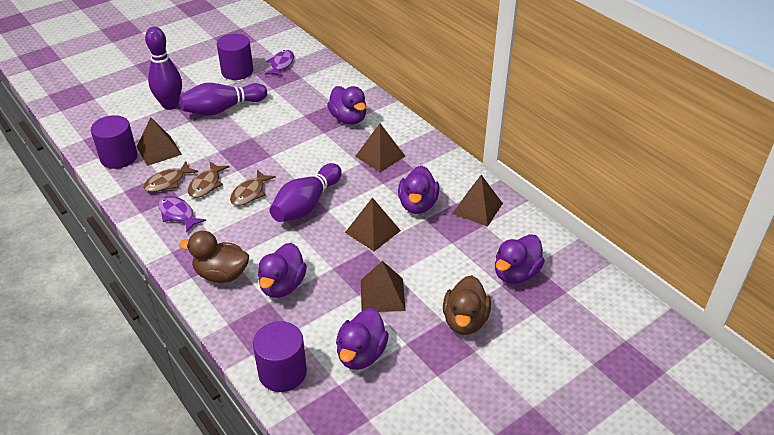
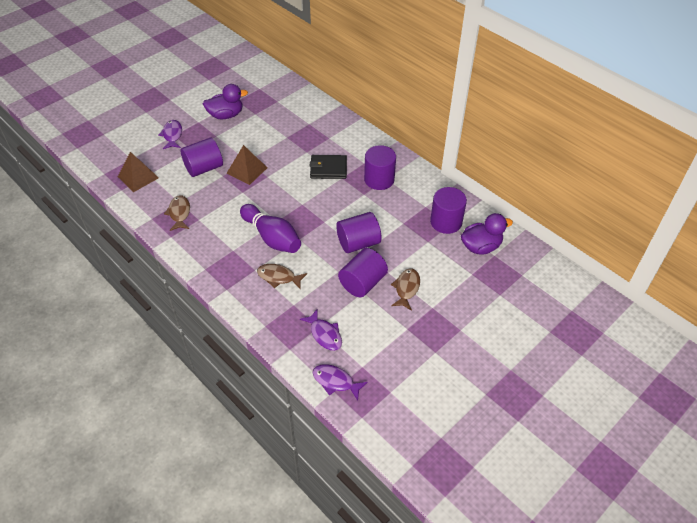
black wallet: none = 0 -> [310,155,347,179] = 1
brown duck: [179,231,249,283] [443,275,491,335] = 2 -> none = 0
brown pyramid: [136,118,182,166] [345,197,401,251] [355,123,405,172] [361,261,406,312] [452,175,503,227] = 5 -> [118,152,159,192] [227,145,268,185] = 2
purple bowling pin: [145,27,182,110] [179,83,267,116] [270,163,342,222] = 3 -> [240,204,301,253] = 1
purple cylinder: [91,115,138,169] [217,34,253,80] [253,321,307,392] = 3 -> [181,138,223,177] [336,212,382,253] [338,248,388,297] [364,145,396,190] [430,187,467,234] = 5
purple duck: [258,243,307,298] [327,86,366,124] [336,308,389,370] [398,166,439,214] [495,234,545,284] = 5 -> [203,84,248,119] [461,213,513,255] = 2
purple fish: [158,196,206,233] [265,50,294,77] = 2 -> [158,120,182,149] [300,310,342,351] [312,364,368,400] = 3

